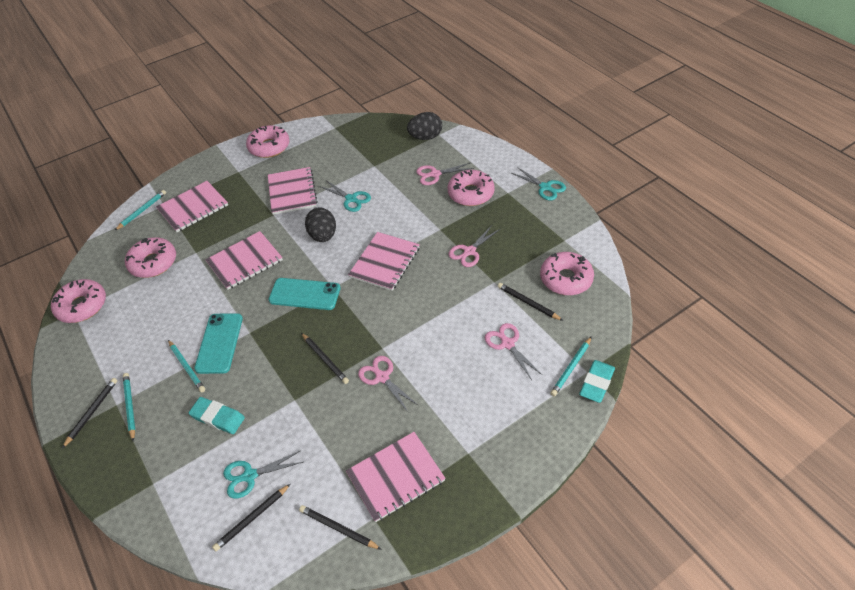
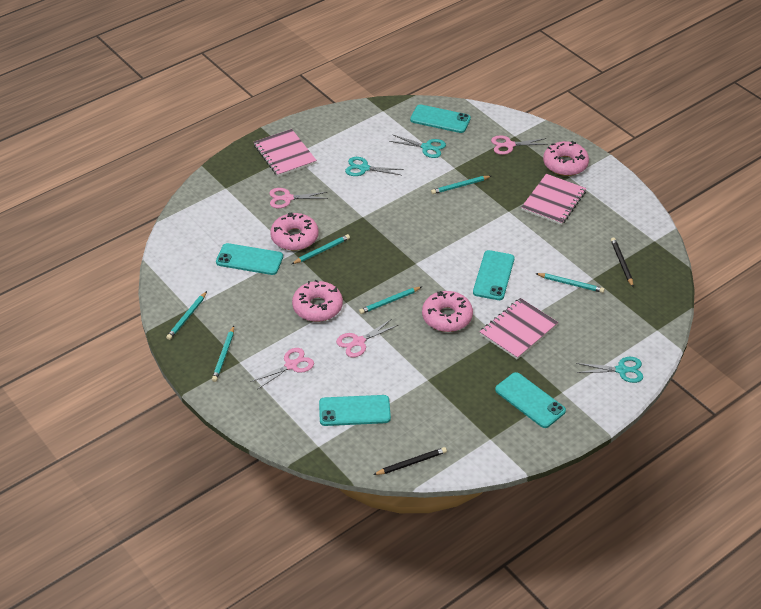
black egg: [305,207,336,242] [407,112,442,140] = 2 -> none = 0
black pencil: [62,378,118,449] [212,484,290,551] [299,505,382,550] [301,333,349,384] [498,283,563,321] = 5 -> [373,447,447,475] [611,238,633,287] = 2
pink donut: [51,279,106,323] [125,237,176,278] [246,125,290,158] [448,170,495,206] [540,252,594,295] = 5 -> [270,213,318,251] [292,280,343,322] [422,291,473,332] [543,141,589,176] = 4
pink notebook: [156,181,228,232] [205,231,283,290] [268,167,318,215] [346,432,446,522] [348,232,420,291] = 5 -> [254,129,317,177] [480,298,558,359] [521,174,587,225] = 3
turquoise eraser: [189,397,245,434] [579,360,615,403] = 2 -> none = 0
turquoise pencil: [114,190,166,231] [123,373,135,441] [168,340,205,393] [550,336,592,396] = 4 -> [166,291,207,340] [212,326,234,382] [292,234,350,264] [359,287,422,314] [431,176,491,194] [535,273,605,293] = 6
turquoise phone: [194,314,243,374] [269,278,341,310] = 2 -> [216,243,283,275] [319,395,391,426] [410,104,471,133] [473,250,514,300] [495,372,566,428] = 5

